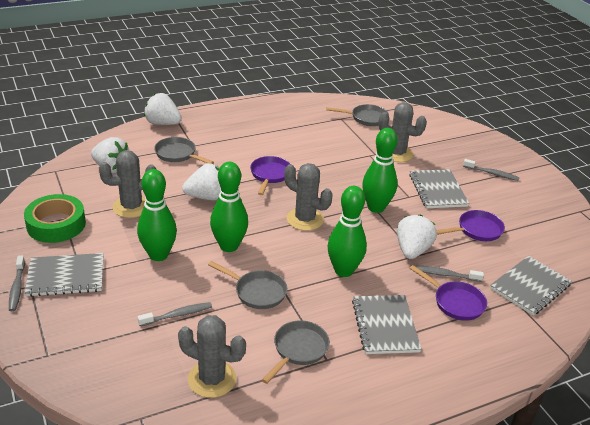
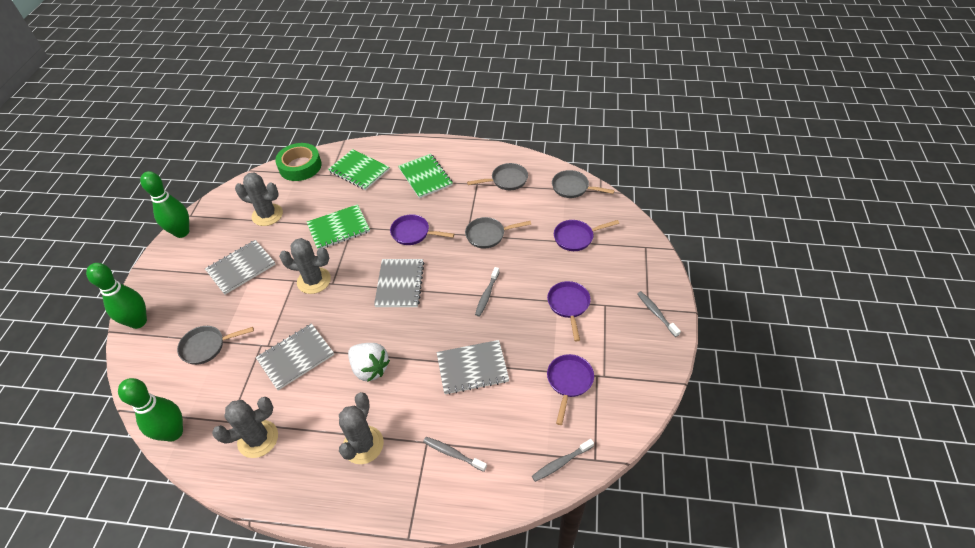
green bowling pin: [137,169,177,261] [210,162,248,252] [327,186,367,277] [362,128,397,213] = 4 -> [86,263,147,329] [118,378,183,442] [140,171,189,238] = 3
green notebook: none = 0 -> [307,204,370,249] [328,149,389,190] [398,154,453,198] = 3
purple pan: [250,156,290,195] [409,265,487,321] [437,210,505,241] = 3 -> [390,214,454,245] [547,281,591,341] [547,354,594,425] [554,220,619,251] = 4
white strawberry: [91,137,129,173] [144,93,182,125] [182,163,221,200] [397,214,437,259] = 4 -> [348,343,390,382] = 1

